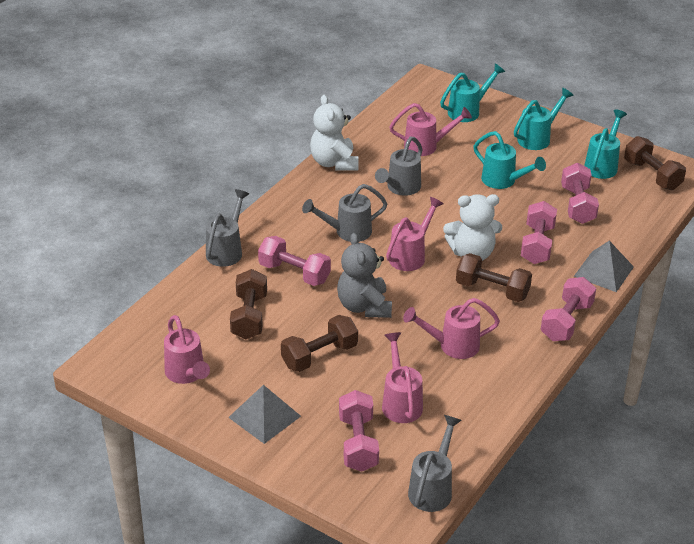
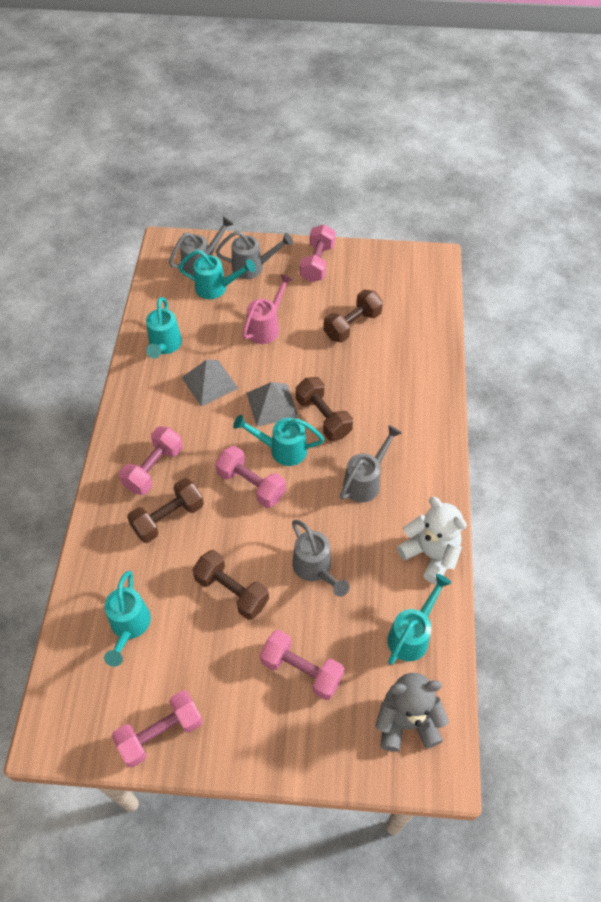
pink watering can: [164,315,210,384] [382,332,423,423] [386,197,443,271] [389,103,472,156] [403,298,500,359] = 5 -> [242,274,293,344] = 1
turquoise watering can: [440,63,505,122] [473,131,546,189] [514,88,574,150] [584,109,627,179] = 4 -> [104,571,151,667] [146,297,182,358] [178,250,256,299] [233,415,324,466] [387,574,452,665] = 5
white teddy bear: [310,95,359,171] [443,194,502,261] = 2 -> [397,497,467,584] = 1

